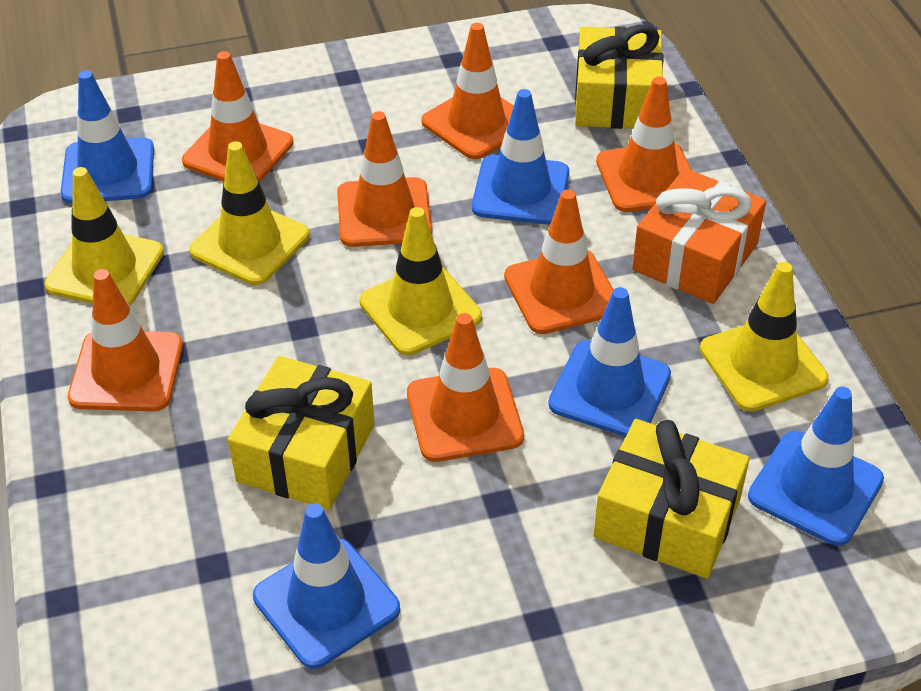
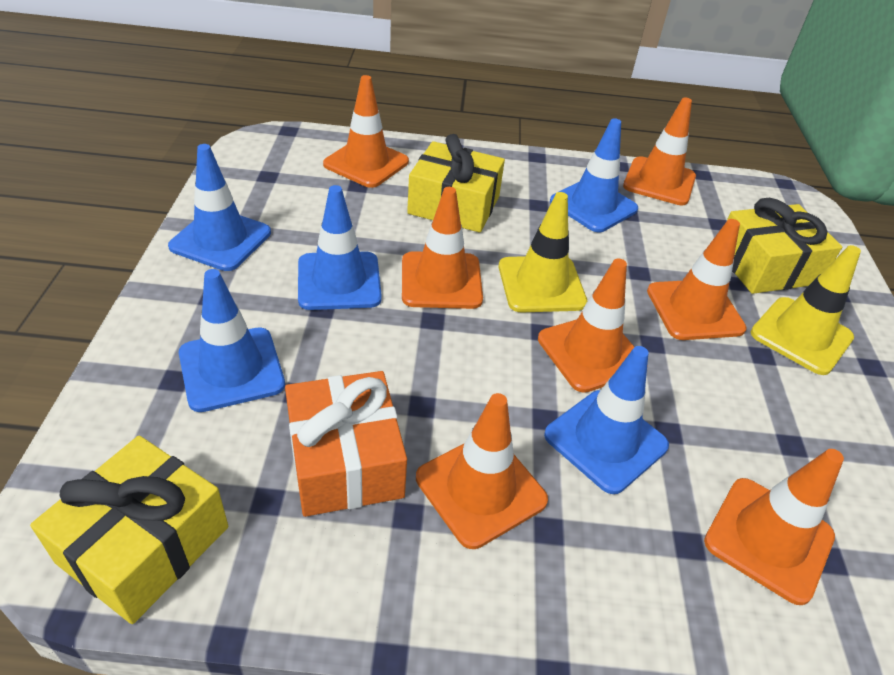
yellow traffic cone: [44,167,164,306] [189,141,309,285] [359,207,482,355] [700,262,829,412] = 4 -> [499,192,587,312] [751,245,861,375] = 2

